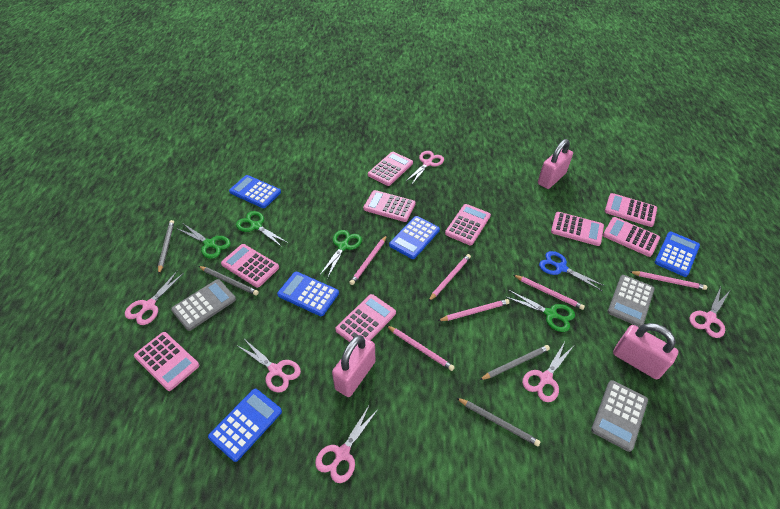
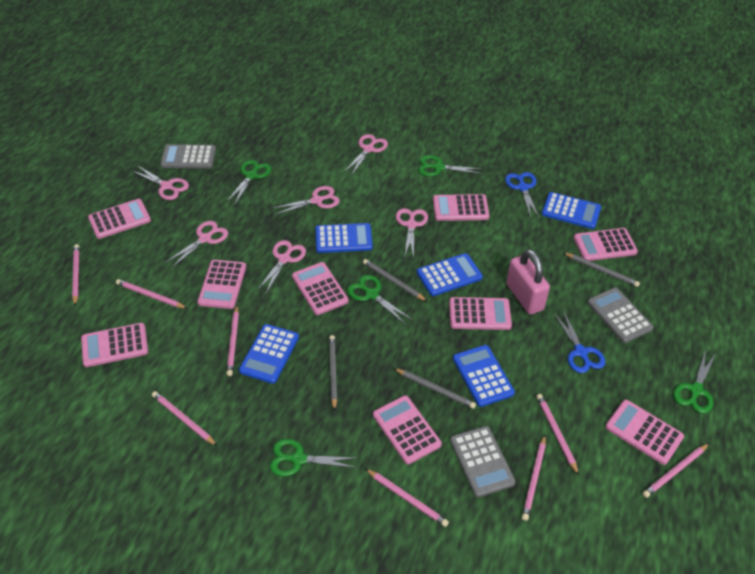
blue scissors: [539,251,605,291] = 1 -> [505,172,539,218] [554,311,605,373] = 2
green scissors: [178,224,231,259] [236,211,288,247] [320,230,362,279] [506,290,575,332] = 4 -> [226,160,271,205] [270,439,358,476] [347,275,411,325] [418,155,483,176] [673,349,716,413] = 5
pink padlock: [332,335,376,397] [538,139,573,189] [613,323,679,379] = 3 -> [506,249,550,315] = 1
pink pencil: [349,235,387,285] [386,325,455,371] [428,254,471,302] [438,299,510,321] [514,275,585,310] [629,271,707,290] = 6 -> [72,244,80,306] [116,279,188,309] [152,391,217,446] [226,306,239,376] [365,468,449,527] [522,435,546,521] [536,394,579,475] [642,443,709,498] = 8

